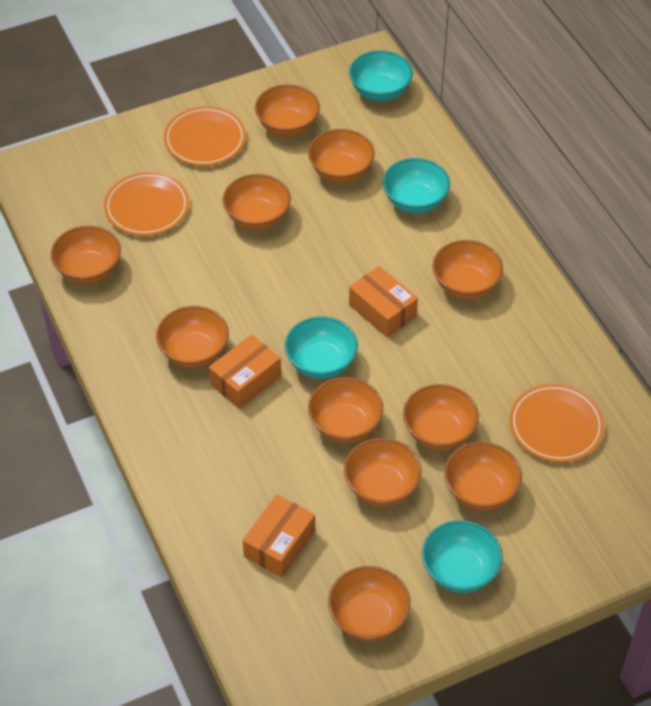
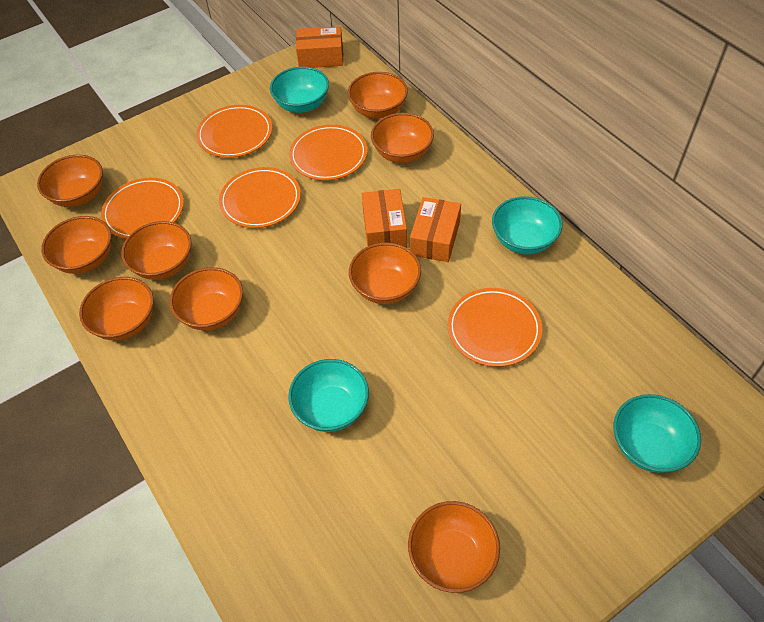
orange bowl: [51,225,121,284] [156,306,229,368] [223,174,291,230] [255,84,320,136] [308,129,375,183] [308,377,383,443] [328,566,410,641] [344,438,421,506] [403,384,479,450] [432,240,503,299] [444,442,522,510] = 11 -> [37,155,103,207] [41,216,111,274] [79,277,154,340] [121,221,192,280] [170,267,243,330] [348,72,408,119] [349,243,421,304] [371,113,434,163] [408,501,500,593] = 9
orange plate: [104,172,189,236] [164,106,246,166] [510,384,605,462] = 3 -> [101,178,184,239] [196,105,272,158] [219,167,301,228] [289,124,367,180] [448,288,542,367] = 5

